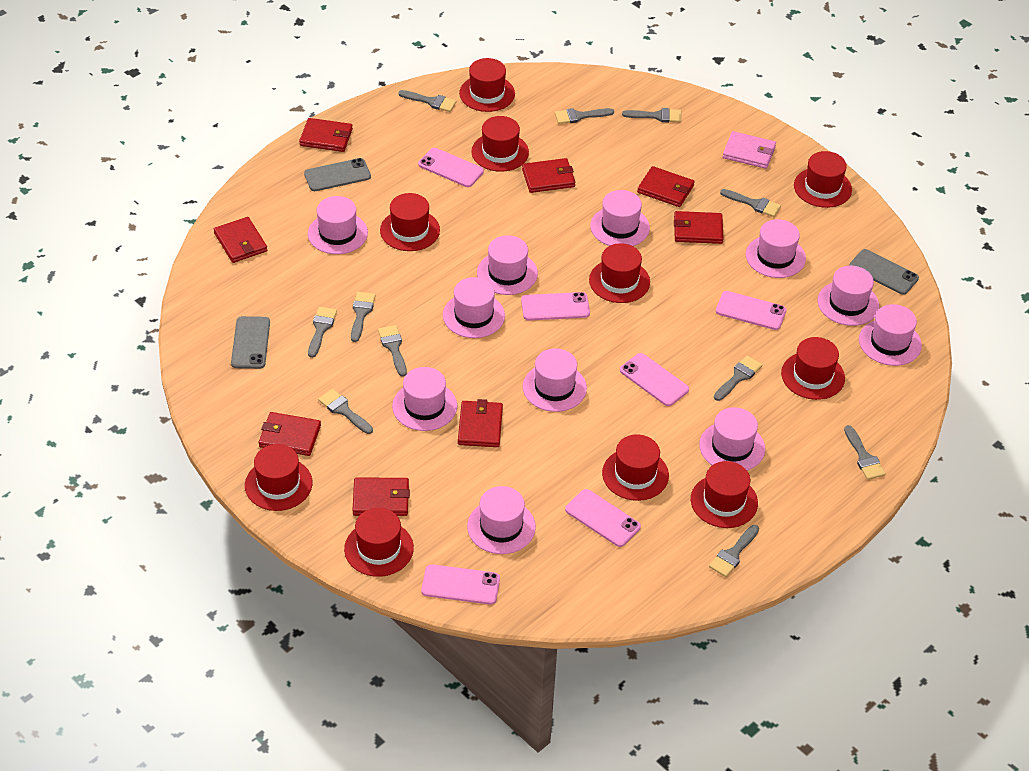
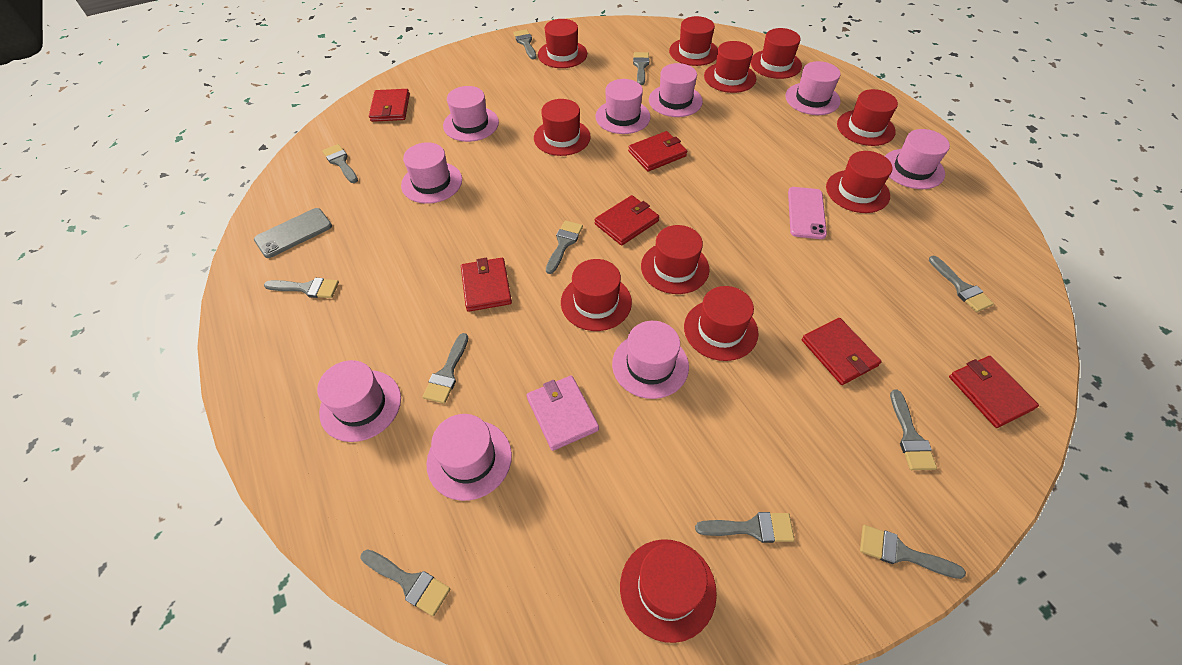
grey phone: [231,316,270,369] [304,158,371,191] [849,249,919,295] = 3 -> [254,208,332,258] = 1
pink hat: [308,196,368,254] [392,367,457,431] [443,277,505,338] [467,486,536,554] [477,235,538,295] [523,348,587,412] [590,190,650,246] [699,407,765,471] [746,219,806,278] [818,266,879,326] [859,304,922,366] = 11 -> [317,360,401,442] [401,142,462,204] [426,414,512,501] [443,86,499,142] [595,79,651,134] [612,321,689,399] [649,63,703,117] [785,61,841,115] [885,129,950,189] = 9
pink phone: [418,148,484,187] [421,564,500,605] [521,292,590,321] [565,489,641,547] [620,353,689,406] [716,291,786,330] = 6 -> [788,187,827,239] = 1
red hat: [245,444,313,511] [344,508,414,577] [380,193,440,251] [459,58,515,112] [471,116,529,172] [589,243,650,303] [602,434,669,501] [691,461,758,528] [781,337,845,400] [794,151,852,208] = 10 -> [534,99,591,156] [538,19,587,68] [561,259,632,331] [620,539,717,643] [641,225,710,294] [669,16,718,66] [684,286,758,361] [704,41,756,93] [751,28,802,79] [826,151,892,213] [837,89,898,146] = 11
red wallet: [214,217,267,263] [259,412,321,456] [299,118,353,152] [352,478,410,516] [458,399,503,447] [522,158,575,193] [637,166,695,207] [674,211,724,244] = 8 -> [369,89,410,122] [461,258,512,312] [595,195,659,246] [628,131,687,171] [802,318,882,385] [949,356,1039,428] = 6

